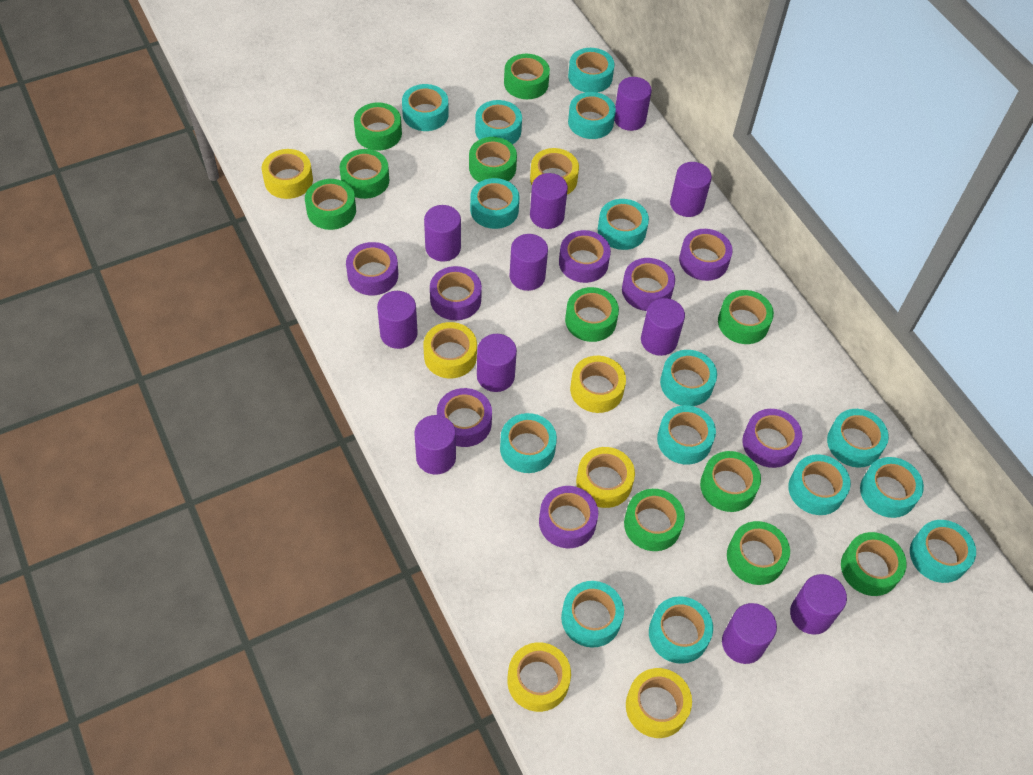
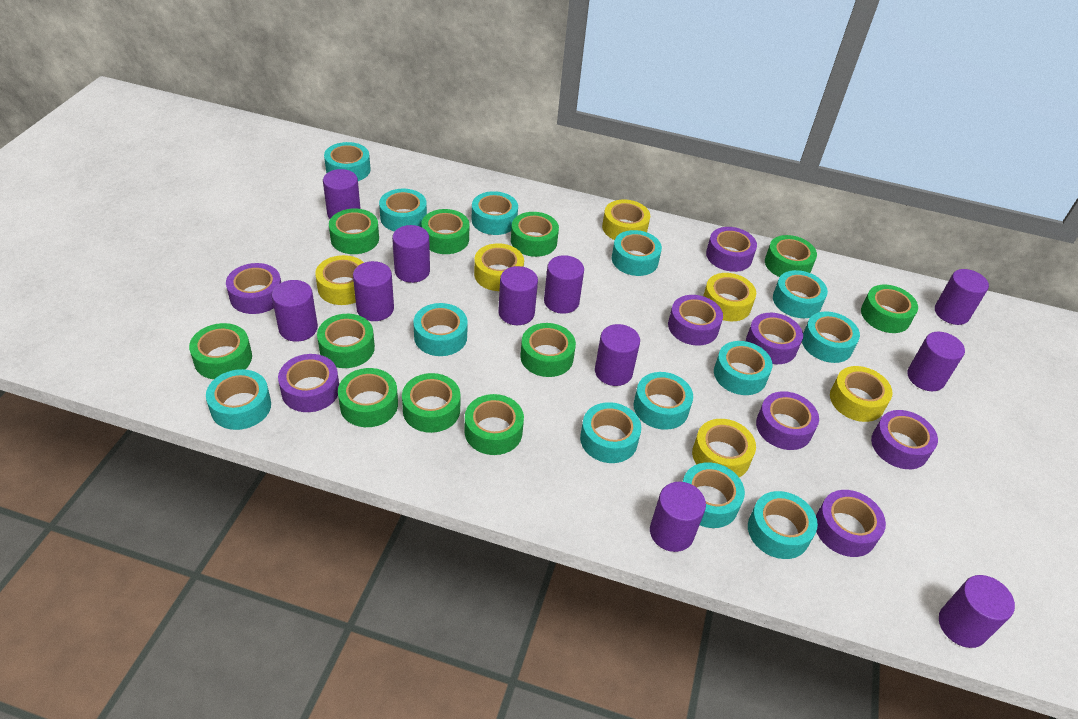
turquoise tape: [402,84,449,131] [470,178,519,229] [475,100,522,144] [500,413,557,473] [561,581,624,647] [568,48,614,93] [568,92,616,139] [598,199,649,250] [649,596,713,664] [657,405,716,465] [660,350,717,406] [788,454,851,515] [827,409,889,468] [860,457,924,518] [910,520,976,583] = 15 -> [206,369,271,430] [324,142,370,181] [379,189,427,231] [413,303,468,356] [472,191,518,235] [580,402,641,463] [612,230,662,276] [633,372,693,430] [682,462,745,528] [714,341,773,395] [748,491,818,559] [773,270,828,318] [802,312,860,363] = 13
yellow tape: [262,149,313,199] [423,322,477,378] [507,642,571,712] [530,148,579,195] [570,356,626,413] [576,447,635,508] [626,668,692,738] = 7 -> [315,255,364,305] [474,243,524,291] [602,199,650,240] [692,419,756,477] [703,273,756,321] [830,366,893,422] = 6

